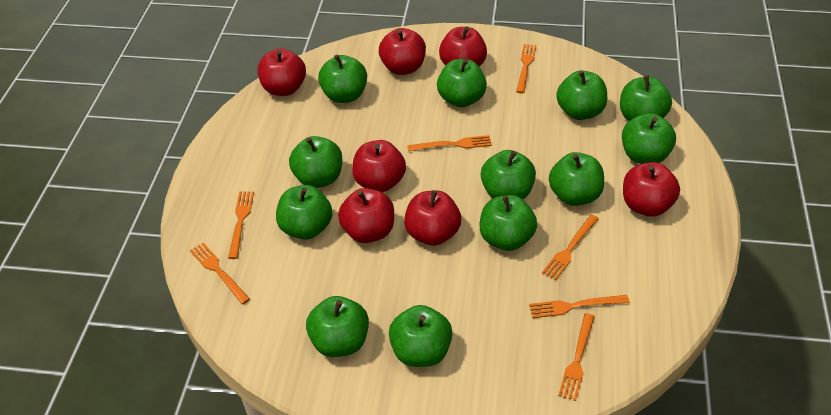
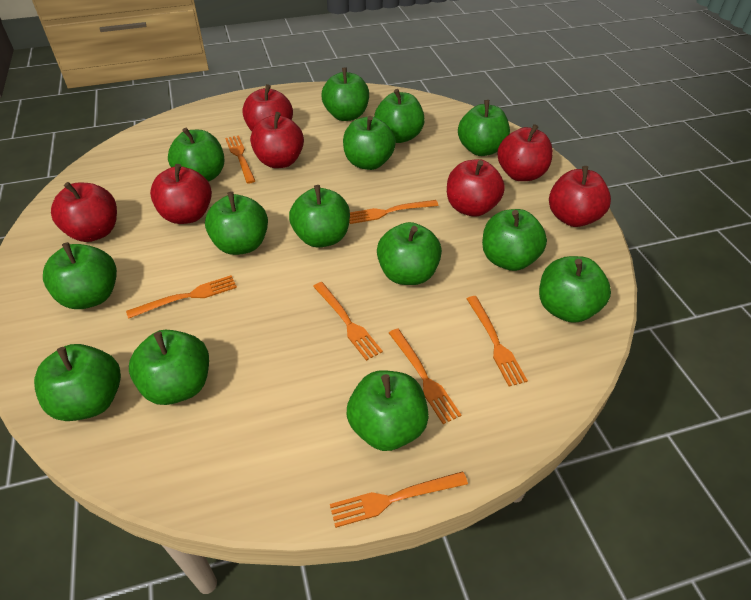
green apple: [276,185,332,240] [289,136,342,188] [306,296,369,357] [318,54,367,103] [389,305,453,367] [437,59,487,107] [480,195,537,251] [481,150,536,199] [549,152,604,206] [556,70,607,120] [620,75,672,121] [622,113,676,164] = 12 -> [34,344,121,421] [43,242,117,309] [129,330,209,405] [168,128,224,182] [205,192,268,255] [289,185,350,248] [322,68,369,121] [343,116,396,170] [347,370,429,451] [374,89,425,143] [377,222,442,285] [458,100,510,156] [482,209,547,271] [539,256,611,323] = 14

